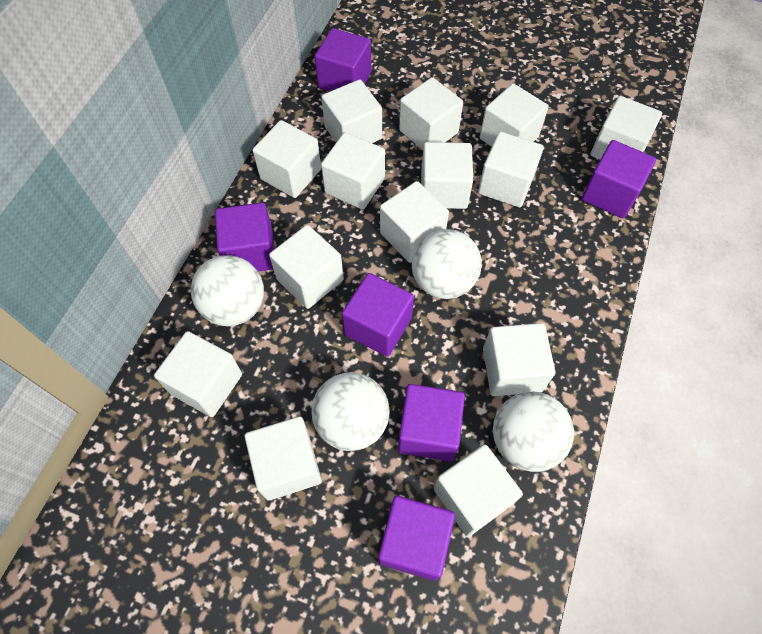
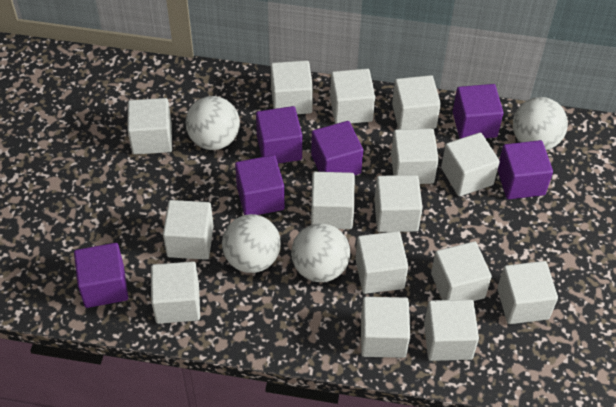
white cube: [154,331,242,417] [245,416,322,501] [252,120,321,198] [269,225,344,309] [321,79,382,143] [321,132,385,210] [380,181,449,263] [399,77,463,150] [421,142,473,209] [434,445,523,537] [478,132,544,208] [480,83,549,147] [483,323,555,396] [590,96,662,159] = 14 -> [127,98,172,155] [151,262,200,324] [163,200,214,260] [271,60,313,114] [311,172,355,229] [330,69,375,124] [356,231,408,294] [361,297,410,358] [374,175,423,232] [391,128,439,184] [392,75,441,130] [424,300,479,361] [431,241,492,301] [441,132,500,196] [497,261,558,324] = 15

